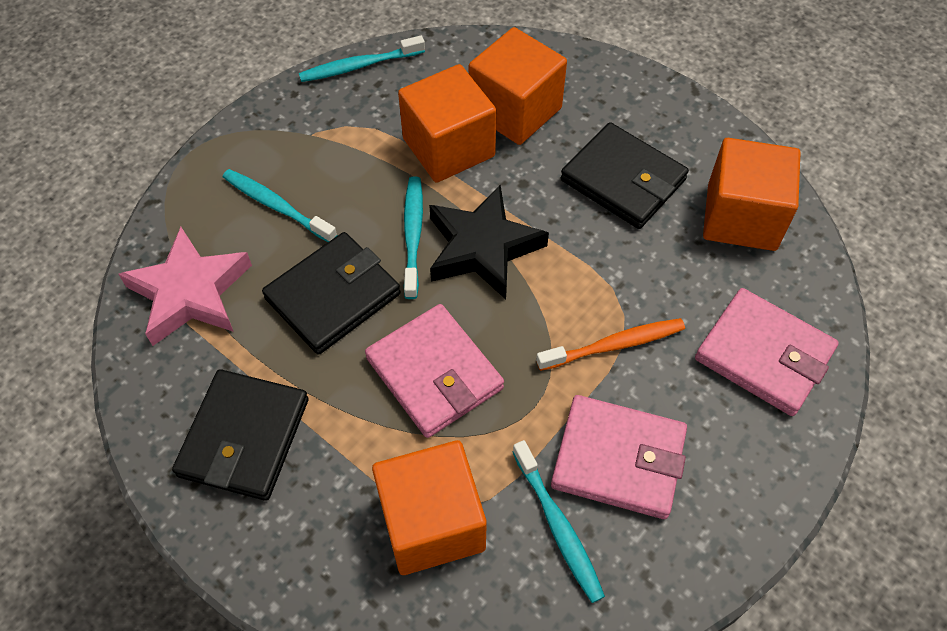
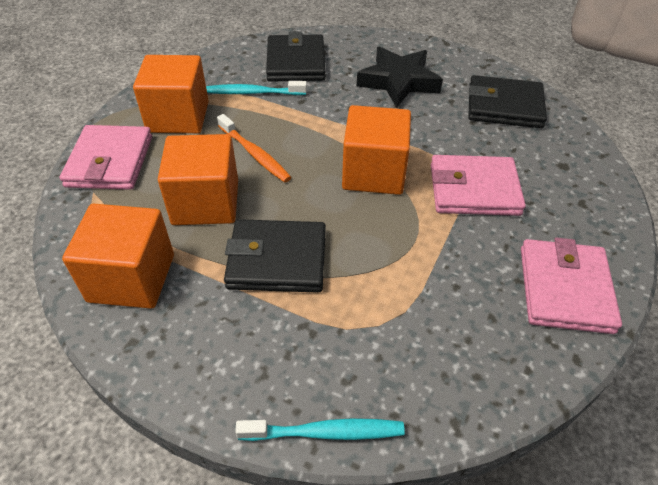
pink star: [118,227,252,346] = 1 -> none = 0
turquoise toothbrush: [223,169,337,242] [299,36,425,82] [404,176,423,299] [513,440,605,603] = 4 -> [206,81,307,95] [235,418,405,441] = 2

